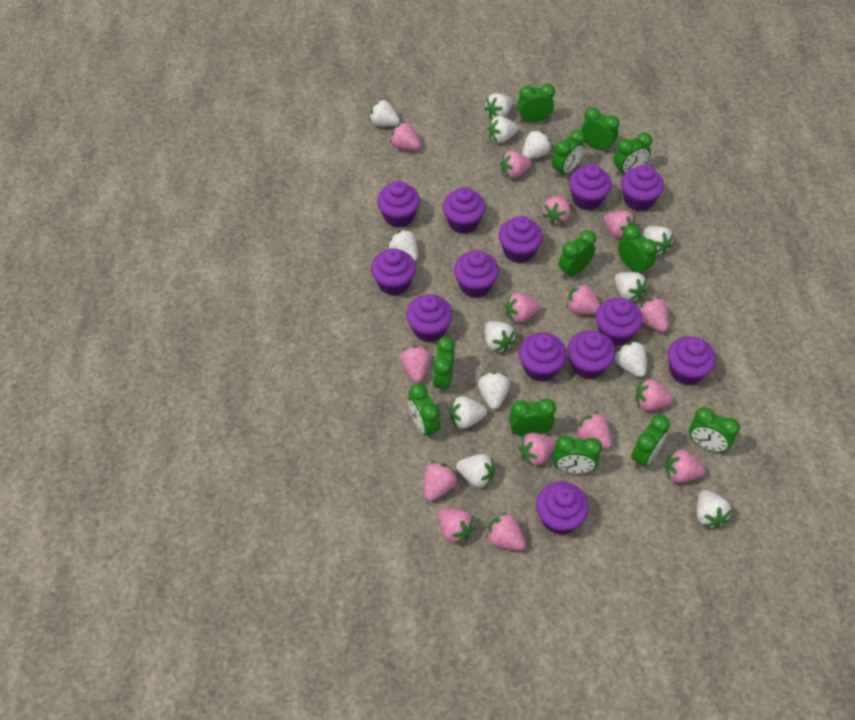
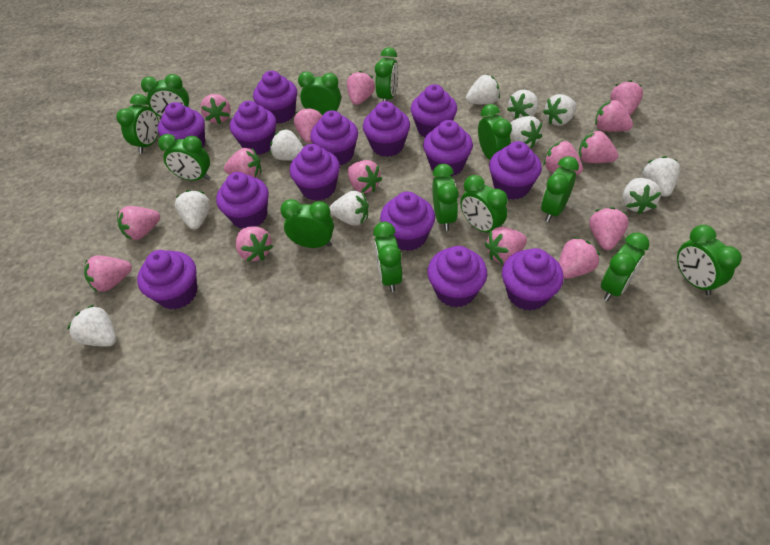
green clock: [408,383,441,439] [433,337,455,394] [509,398,556,436] [518,83,555,122] [552,129,585,178] [553,435,602,474] [559,230,596,279] [581,108,620,153] [613,132,652,176] [618,225,657,276] [631,415,670,469] [689,407,740,453] = 12 -> [116,94,159,154] [141,74,189,120] [158,134,211,181] [280,199,334,248] [298,71,341,116] [373,222,402,292] [375,47,398,101] [432,164,459,231] [460,175,508,233] [478,104,512,160] [541,156,579,222] [601,233,649,301] [677,225,742,296] = 13
purple cupcake: [371,248,416,296] [377,181,420,228] [406,294,453,342] [443,187,486,234] [454,250,499,298] [499,216,543,263] [519,333,567,382] [536,482,589,535] [568,330,616,379] [569,164,612,210] [596,298,643,346] [621,165,664,211] [668,336,716,385] = 13 -> [137,250,197,310] [158,102,205,148] [216,172,269,229] [230,101,276,155] [253,71,297,124] [290,144,340,201] [310,110,358,165] [363,101,410,157] [380,192,435,251] [411,84,457,138] [423,120,473,176] [427,246,487,307] [489,141,542,200] [502,248,563,311] = 14
white strawberry: [369,99,400,126] [388,229,418,261] [450,396,487,429] [456,454,495,488] [478,372,510,409] [484,93,512,119] [485,321,516,352] [488,116,518,143] [522,130,551,159] [615,272,647,301] [615,341,646,377] [643,226,674,255] [697,490,732,529] = 13 -> [67,305,117,346] [175,190,211,230] [270,129,303,161] [329,191,369,226] [466,75,500,105] [507,90,538,119] [510,116,542,148] [543,94,577,126] [623,178,661,214] [642,156,680,197] = 10

